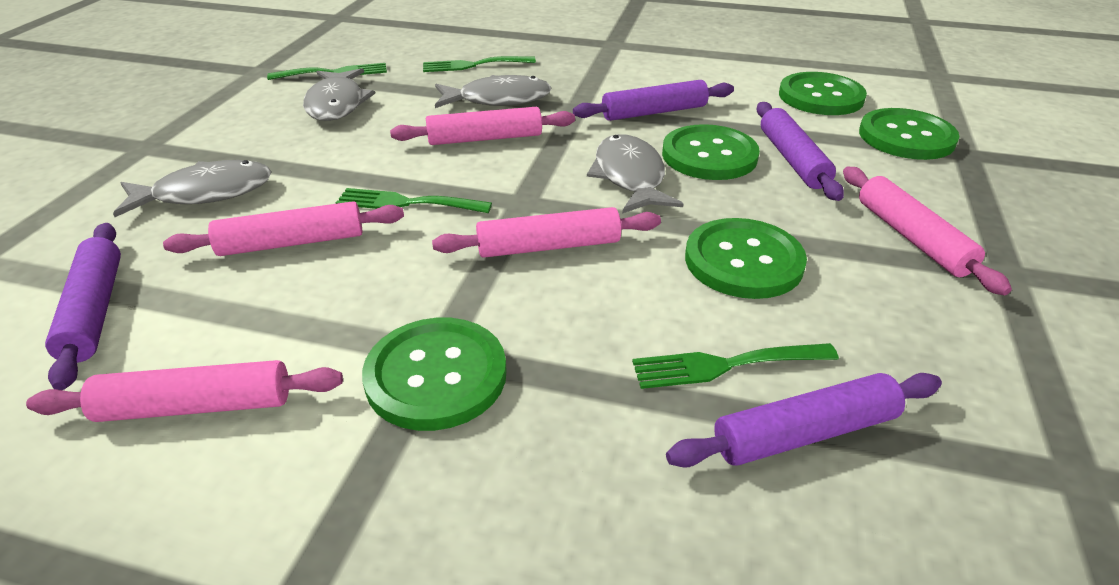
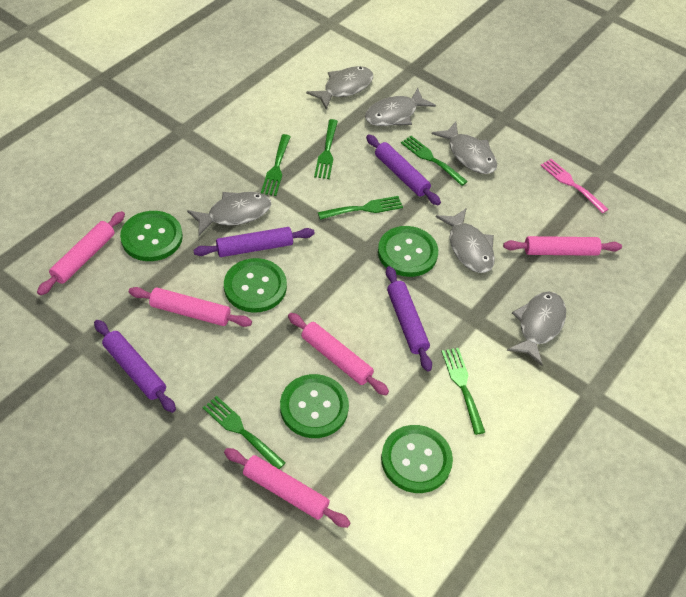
green fork: [267,63,387,80] [336,188,492,213] [423,56,536,72] [632,343,839,389] = 4 -> [203,396,286,469] [261,134,291,196] [314,119,338,179] [318,196,403,219] [401,136,468,186] [441,348,485,435] = 6
grey fish: [113,160,271,217] [303,68,375,121] [435,75,551,108] [587,134,684,214] = 4 -> [187,192,271,236] [306,66,373,109] [365,88,436,126] [432,122,497,174] [436,208,495,273] [507,292,566,366] = 6
pink fork: none = 0 -> [540,159,608,214] = 1

